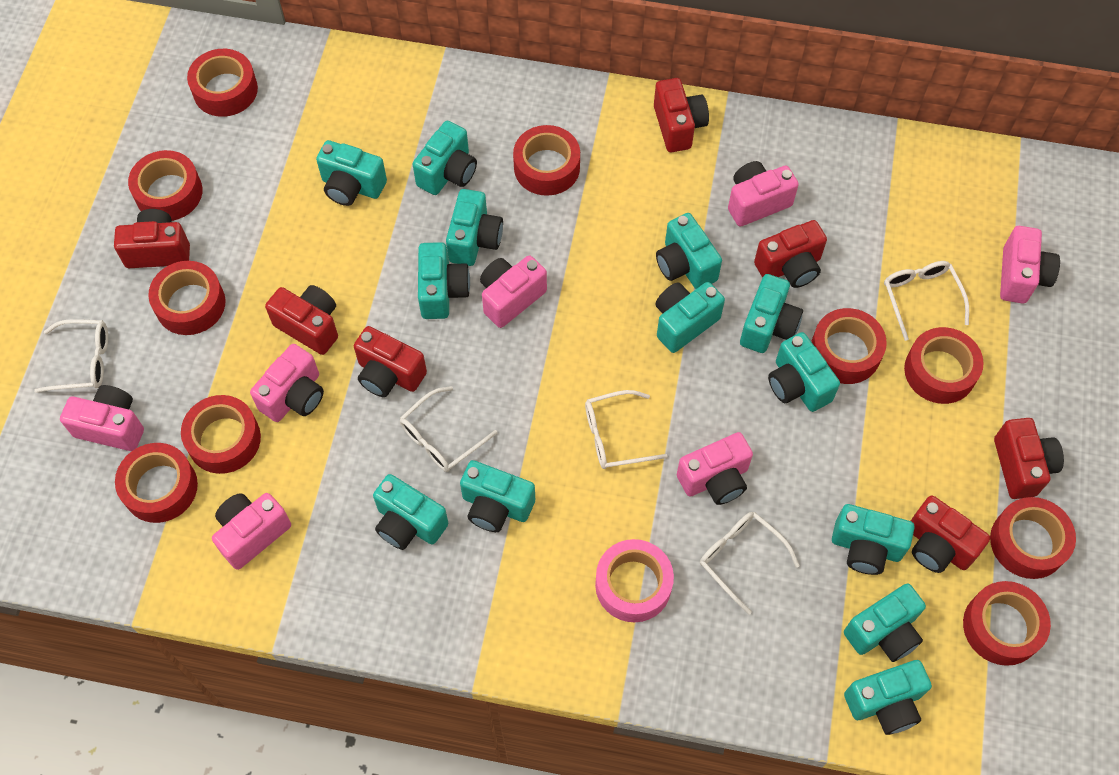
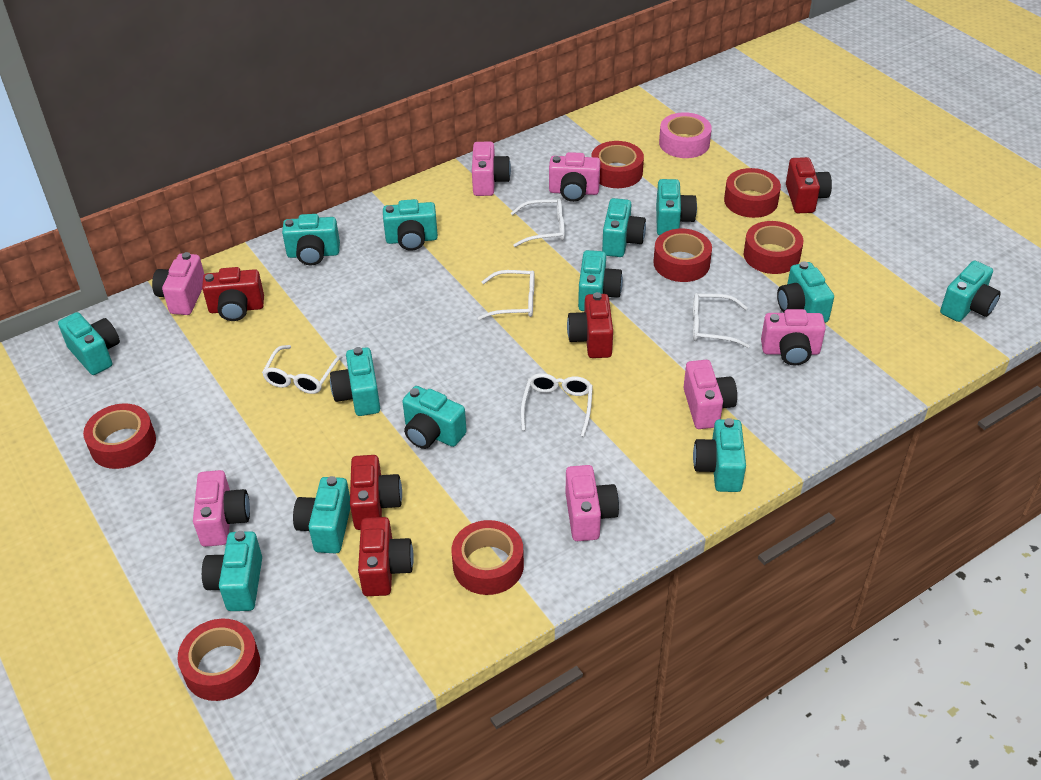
red camera: [114,209,190,268] [265,285,338,355] [354,326,427,397] [654,78,709,152] [754,220,827,288] [911,495,990,573] [994,418,1064,499] = 7 -> [202,267,264,321] [350,455,402,530] [358,517,414,596] [567,292,613,358] [786,157,832,213] = 5
red tape: [115,443,198,523] [128,150,202,221] [148,261,225,335] [181,395,261,474] [187,49,258,117] [513,125,580,196] [811,308,887,384] [904,327,984,404] [963,581,1051,666] [990,497,1076,579] = 10 -> [83,403,156,469] [177,619,260,701] [452,520,524,595] [591,141,644,188] [653,229,712,282] [724,168,781,218] [744,221,803,274] = 7

